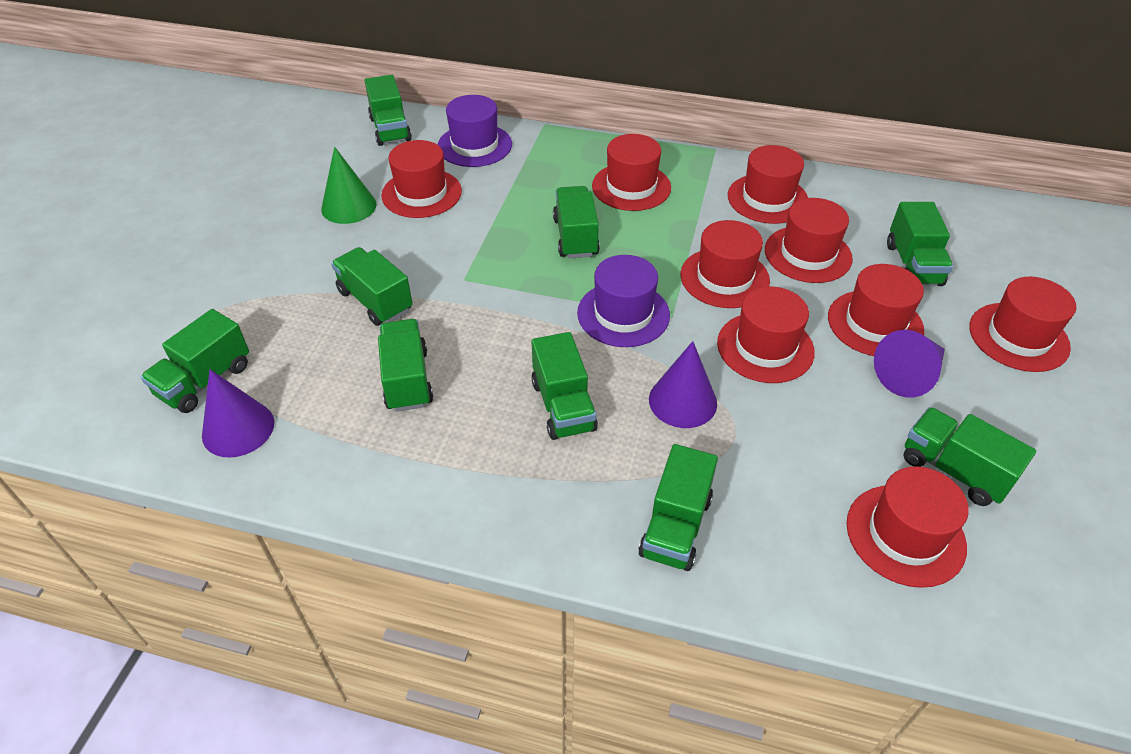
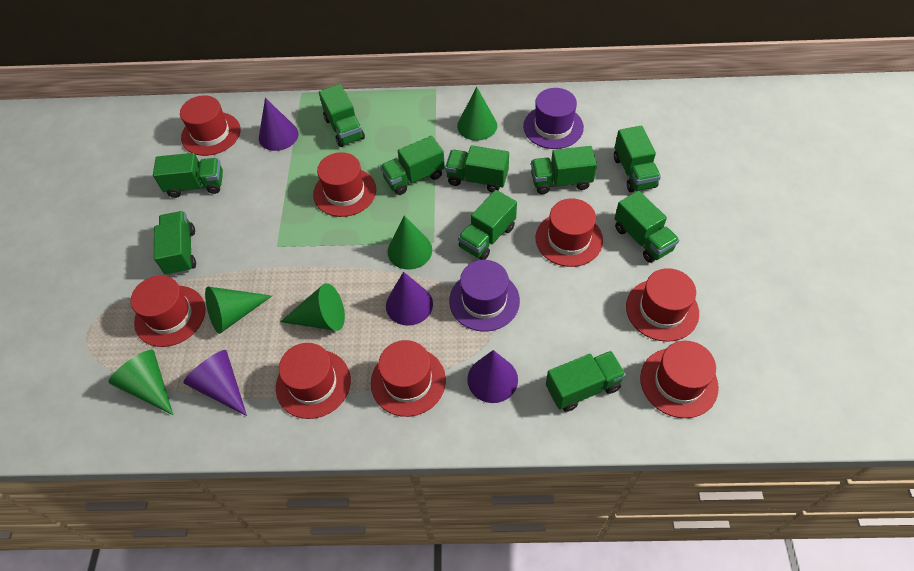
green cone: [321,147,376,224] = 1 -> [108,350,173,415] [205,287,272,334] [280,283,345,331] [387,215,432,270] [457,87,497,141] = 5
green truck: [141,309,249,413] [331,247,413,326] [364,75,412,146] [378,319,433,412] [531,332,598,440] [553,186,600,258] [638,444,718,571] [887,202,953,286] [904,407,1036,506] = 9 -> [153,153,223,198] [154,211,196,276] [319,84,365,147] [380,136,445,195] [445,145,509,192] [458,190,517,260] [531,146,597,194] [546,351,626,412] [614,126,661,192] [614,191,679,263] = 10
purple cone: [202,369,274,458] [649,341,717,428] [874,330,945,397] = 3 -> [183,350,247,416] [259,98,299,151] [386,272,433,326] [467,350,518,403] = 4
red hat: [381,140,462,218] [592,134,671,211] [680,220,770,308] [717,287,815,383] [728,145,808,224] [765,198,853,283] [828,264,924,356] [846,466,969,588] [969,277,1076,372] = 9 -> [131,276,205,347] [180,95,241,156] [276,343,351,419] [313,152,376,217] [371,340,446,417] [535,198,603,267] [626,268,699,342] [640,341,719,418] = 8

